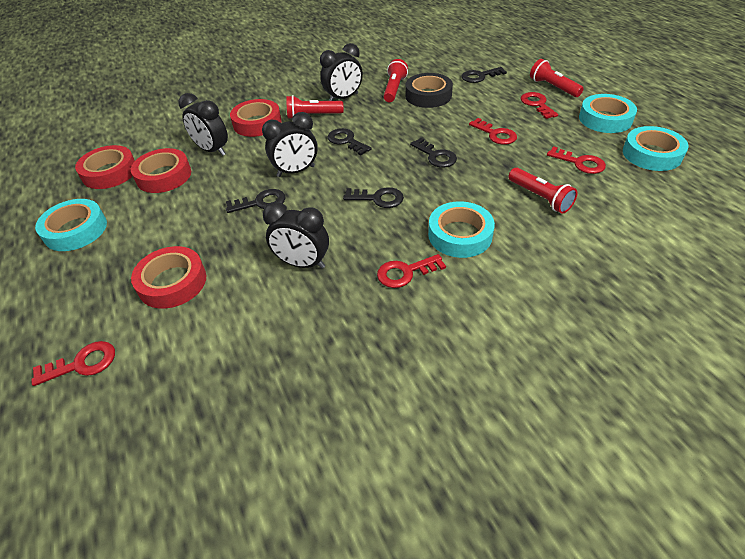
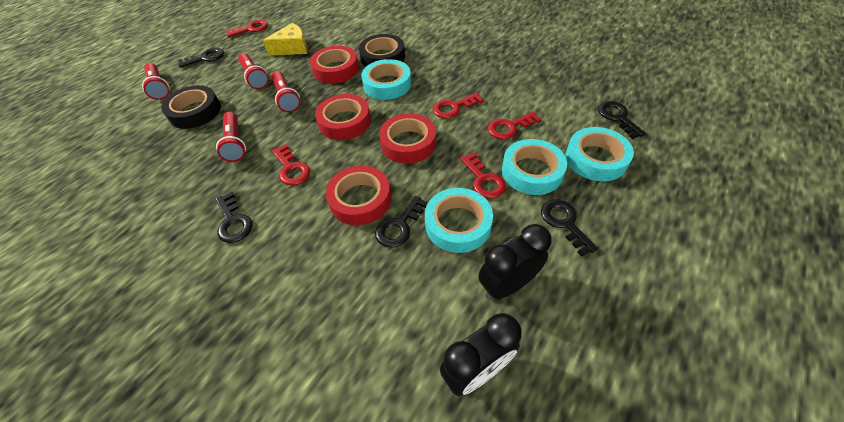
black clock: [179,93,228,156] [262,112,318,177] [263,202,329,269] [320,43,363,101] = 4 -> [440,313,522,396] [479,224,551,299] = 2
black tape: [405,73,453,108] = 1 -> [161,85,221,129] [359,34,405,67] = 2
yellow cheese: none = 0 -> [263,23,307,55] = 1

